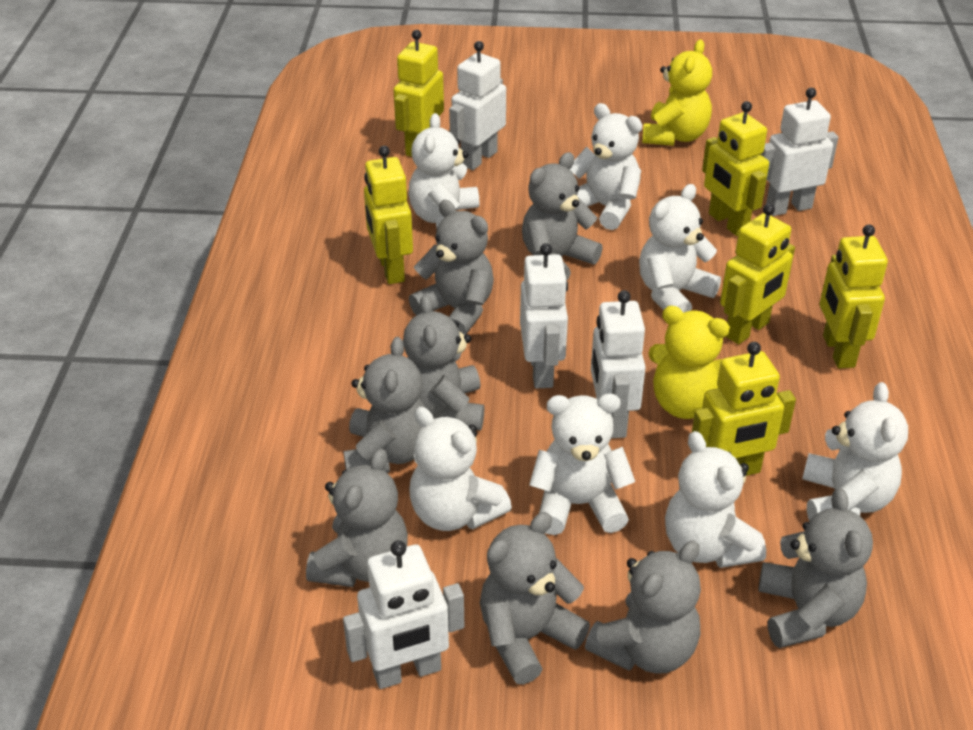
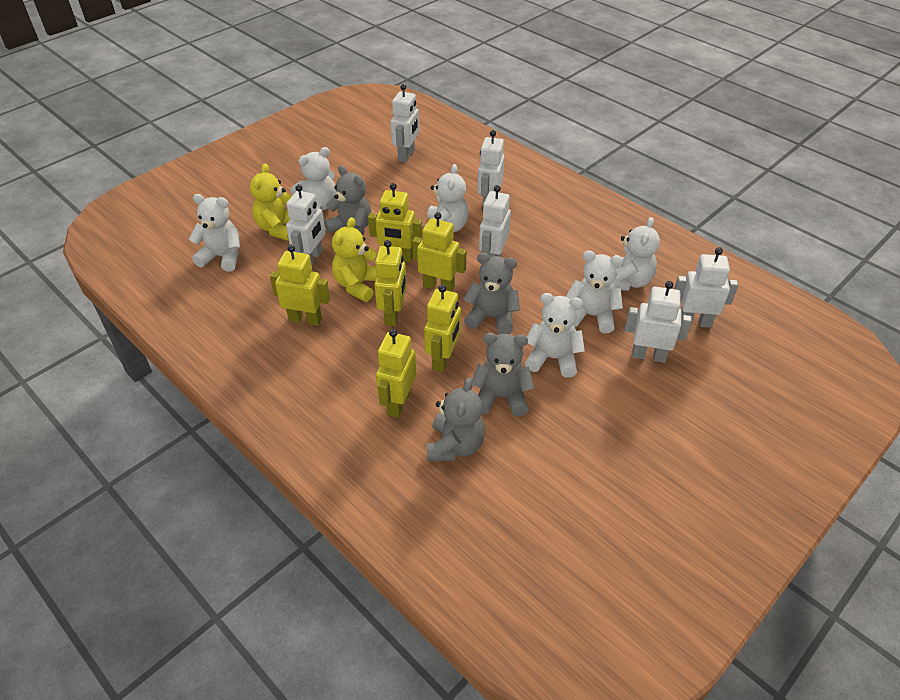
grey teddy bear: [306,448,408,587] [343,337,426,473] [403,295,484,430] [409,200,494,335] [480,512,590,684] [522,152,603,280] [585,541,701,674] [758,488,873,648] = 8 -> [324,166,371,235] [427,377,485,461] [464,253,520,334] [472,333,534,417] = 4
white robot: [343,540,464,689] [449,41,506,170] [520,243,568,389] [591,290,646,438] [761,88,839,216] = 5 -> [286,184,325,265] [391,84,420,163] [478,130,505,204] [479,185,511,257] [625,281,692,363] [674,247,738,328] = 6
white teddy bear: [409,113,480,228] [409,407,512,531] [529,393,636,535] [569,103,642,230] [639,184,721,313] [665,431,766,568] [802,382,908,521] = 7 -> [189,194,240,272] [290,147,336,210] [425,164,469,232] [525,293,585,378] [566,251,623,333] [613,217,660,291] = 6

